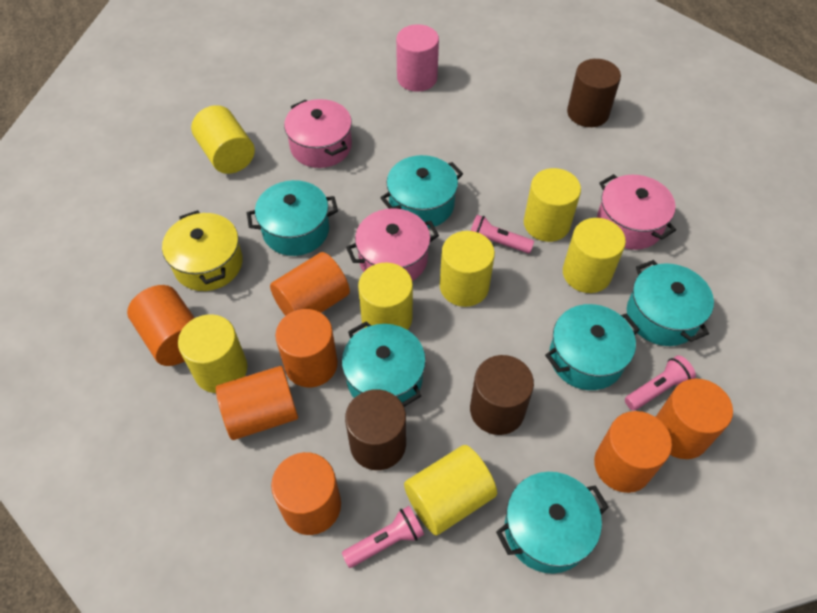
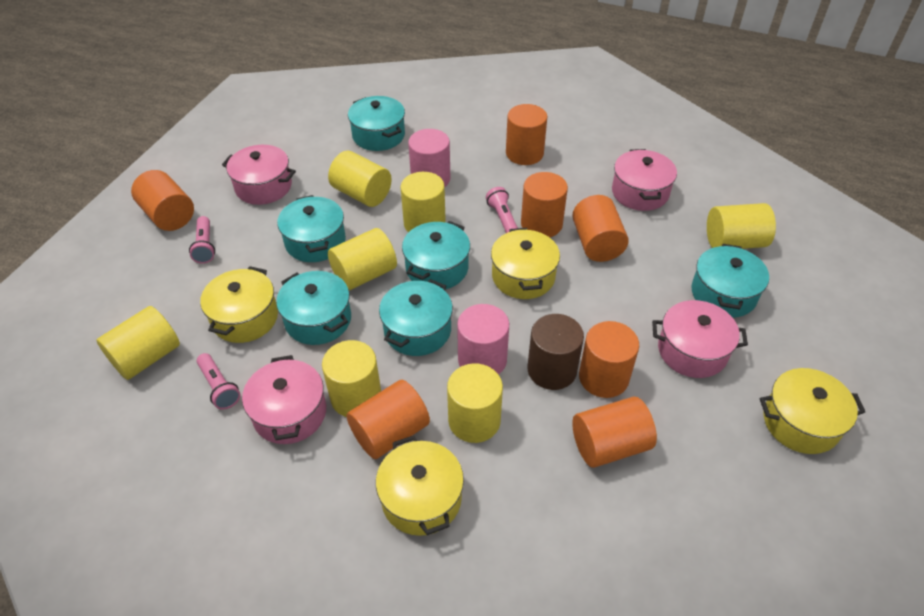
brown cylinder: [345,389,406,470] [470,355,534,435] [567,59,621,127] = 3 -> [527,314,584,390] = 1
pink cylinder: [396,24,439,92] = 1 -> [408,129,450,187] [457,304,509,375] = 2
pink pot: [284,99,352,168] [346,208,439,281] [597,174,676,250] = 3 -> [222,145,296,205] [242,355,326,444] [612,149,677,211] [652,300,748,378] = 4
yellow pot: [162,210,243,291] = 1 -> [200,266,278,343] [376,435,464,536] [491,228,560,299] [760,368,865,454] = 4

